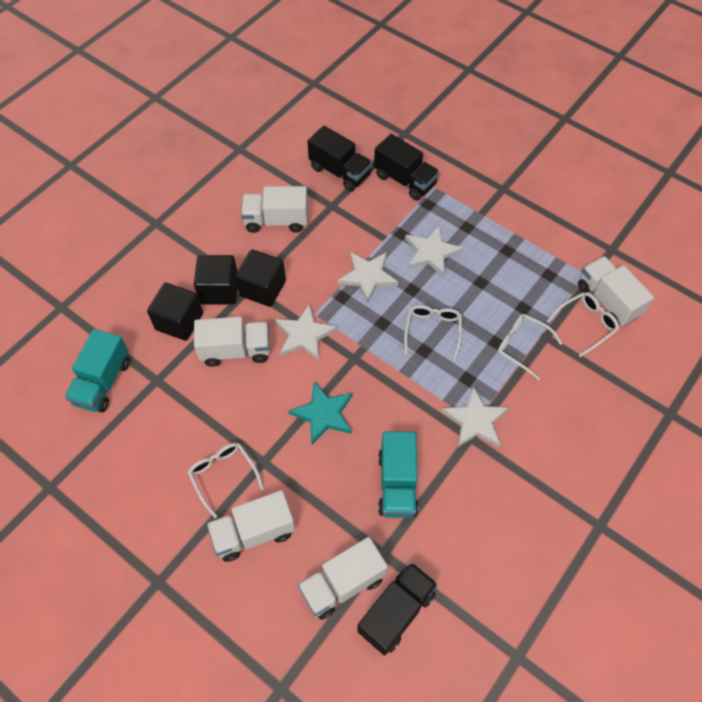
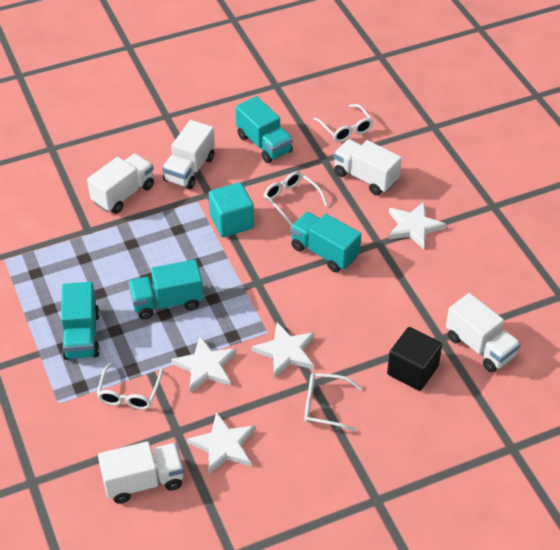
black cube: [147,283,203,341] [194,255,237,305] [235,250,286,307] = 3 -> [387,327,442,391] = 1
black truck: [307,126,372,191] [357,562,438,655] [374,134,440,201] = 3 -> none = 0
turquoise cube: none = 0 -> [209,182,254,237] = 1
turquoise star: [288,381,353,444] = 1 -> none = 0
turquoise truck: [64,329,130,413] [378,431,419,518] = 2 -> [61,282,100,360] [128,259,203,319] [236,96,293,163] [290,212,361,272] = 4

